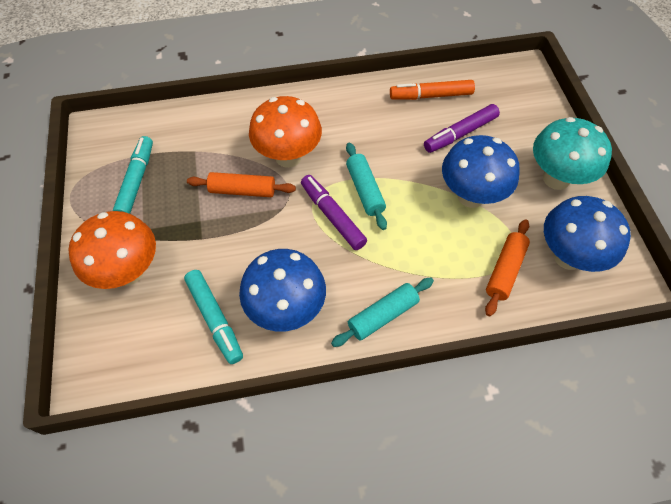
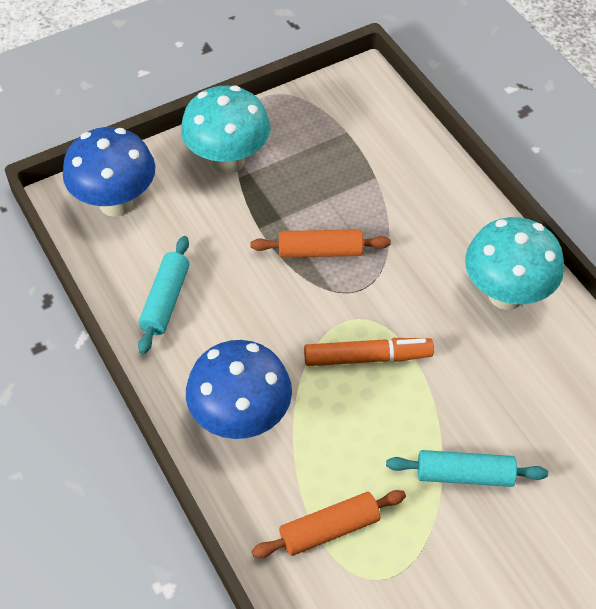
blue mushroom: [239,249,326,332] [442,135,520,208] [544,196,631,272] = 3 -> [63,127,155,217] [186,340,292,439] = 2
orange mushroom: [68,211,156,289] [249,96,322,168] = 2 -> none = 0
purple marker: [301,175,367,250] [424,104,500,153] = 2 -> none = 0
turquoise marker: [113,136,153,214] [184,270,243,364] = 2 -> none = 0
turquoise mushroom: [533,117,612,190] = 1 -> [181,86,270,174] [465,217,564,310] = 2

